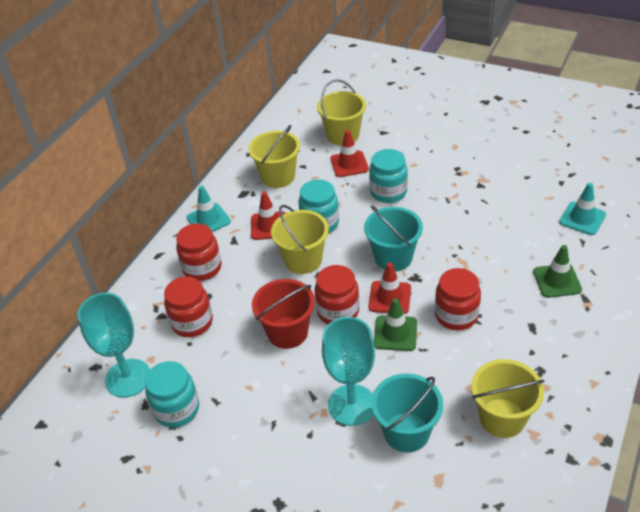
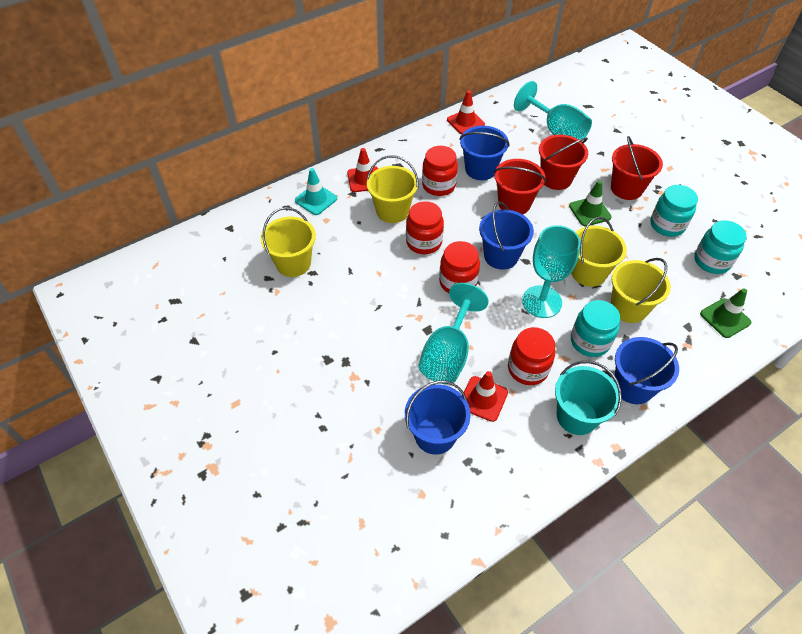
blue bucket: none = 0 -> [405,380,471,455] [459,126,510,180] [479,202,534,270] [614,337,679,404] = 4
red bucket: [252,279,315,349] = 1 -> [494,159,546,215] [539,135,588,190] [611,136,663,200] = 3
turquoise bucket: [364,206,423,271] [371,373,443,453] = 2 -> [555,361,622,435] = 1
turquoise goblet: [77,293,150,398] [322,317,375,426] = 2 -> [419,283,489,384] [514,81,592,140] [522,225,581,318] = 3
turquoise traffic cone: [187,186,231,232] [559,183,606,235] = 2 -> [295,168,337,215] = 1

